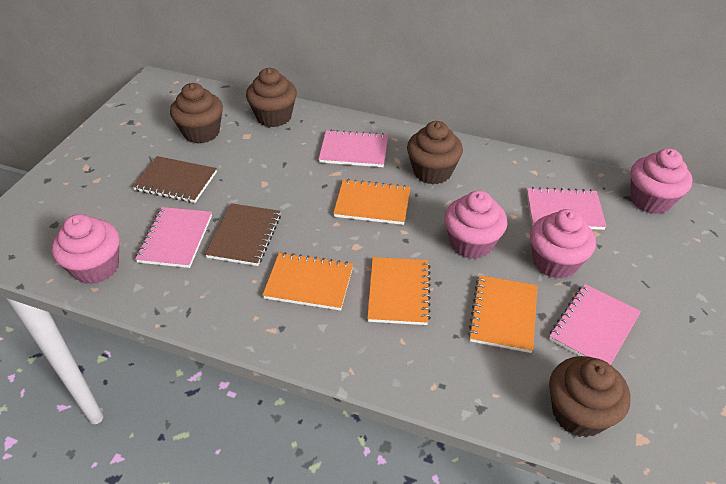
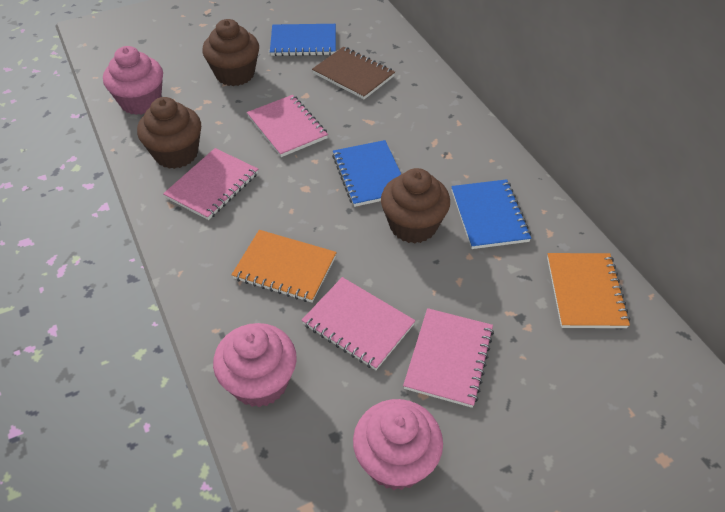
blue notebook: none = 0 -> [270,24,336,56] [332,140,401,207] [451,179,531,249] = 3
brown cupcake: [170,83,223,144] [246,68,297,127] [407,121,463,185] [549,356,631,438] = 4 -> [137,97,201,169] [202,19,259,86] [381,168,450,244] = 3
brown notebook: [132,156,217,203] [205,203,281,266] = 2 -> [312,47,395,99] = 1
orange notebook: [262,252,353,311] [333,179,411,225] [367,257,431,325] [468,275,538,353] = 4 -> [232,230,337,303] [547,253,630,328] = 2
pink cupcake: [51,214,120,284] [444,190,507,259] [530,209,596,279] [630,148,692,214] = 4 -> [103,46,163,115] [213,323,297,407] [353,399,443,490] = 3

